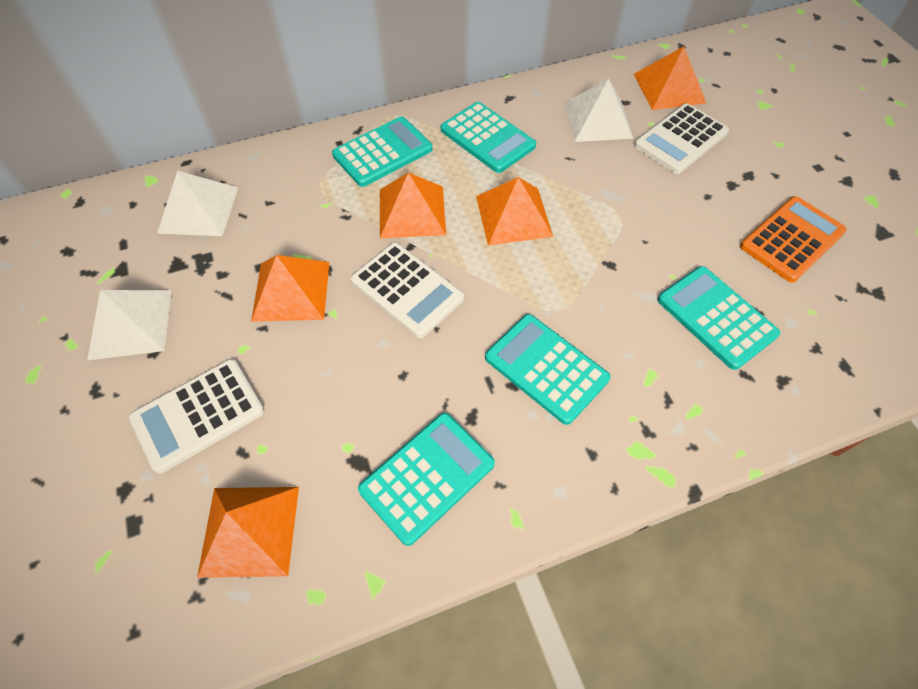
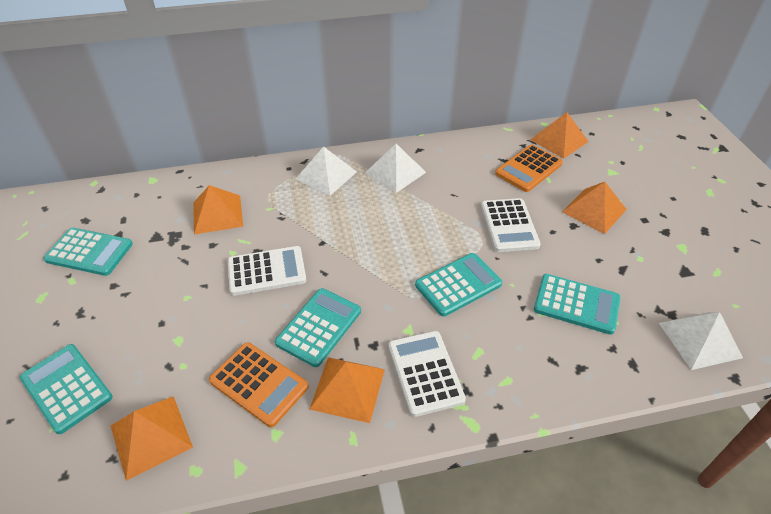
orange calculator: [740,196,846,283] = 1 -> [209,342,309,427] [495,145,563,192] = 2

